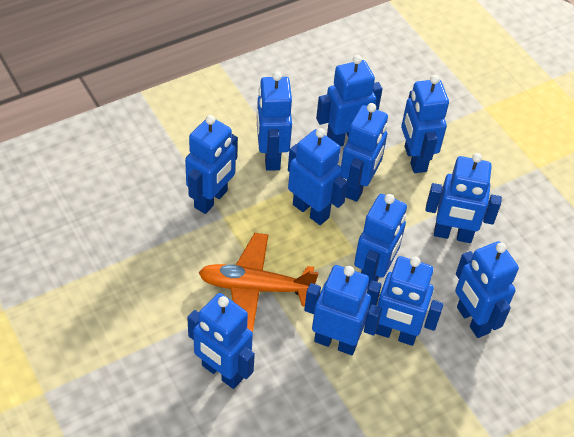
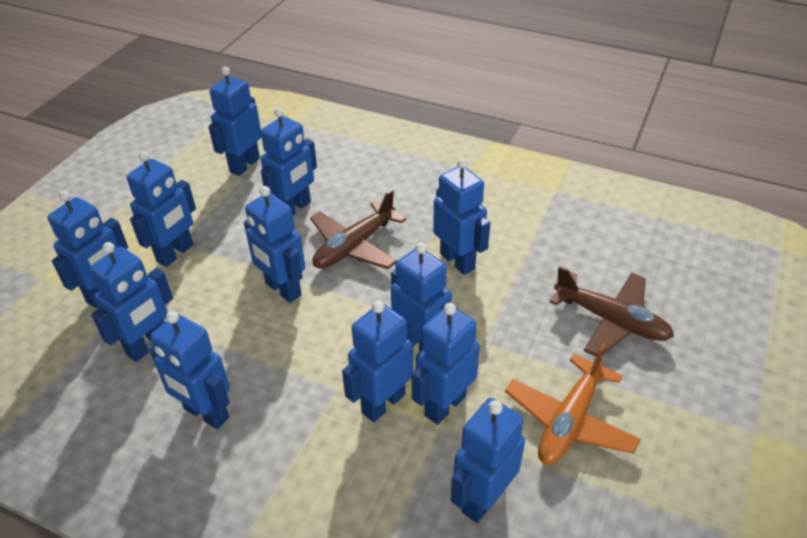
brown plane: none = 0 -> [310,189,406,269] [550,266,674,357] = 2

